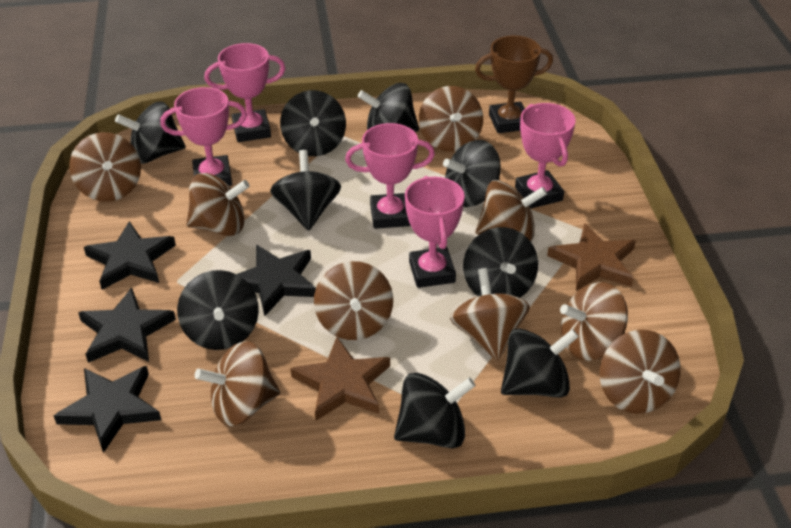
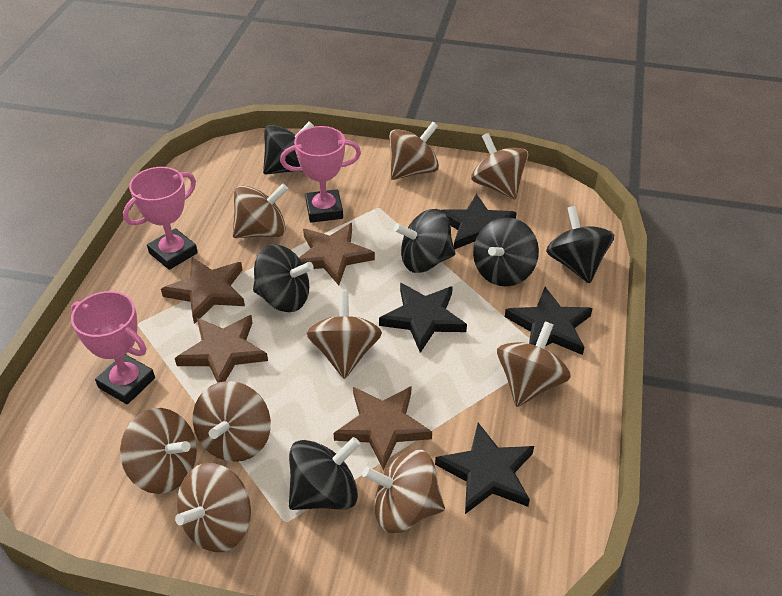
black spinning top: [115,102,186,164] [177,270,259,350] [270,150,341,231] [280,90,346,156] [358,83,419,132] [394,373,476,448] [443,140,501,207] [463,227,538,298] [501,328,579,398] = 9 -> [253,244,314,312] [263,121,314,175] [289,437,360,510] [394,209,455,273] [473,217,539,287] [546,206,614,284] = 6
brown star: [290,337,390,421] [547,223,636,291] = 2 -> [161,257,245,324] [175,315,268,383] [299,223,375,285] [333,386,432,470] = 4
brown trophy: [475,35,553,133] = 1 -> none = 0
pink trophy: [160,87,247,186] [204,43,286,142] [345,123,435,229] [405,176,465,288] [515,103,576,209] = 5 -> [71,291,155,404] [123,167,198,270] [280,126,361,223] = 3

